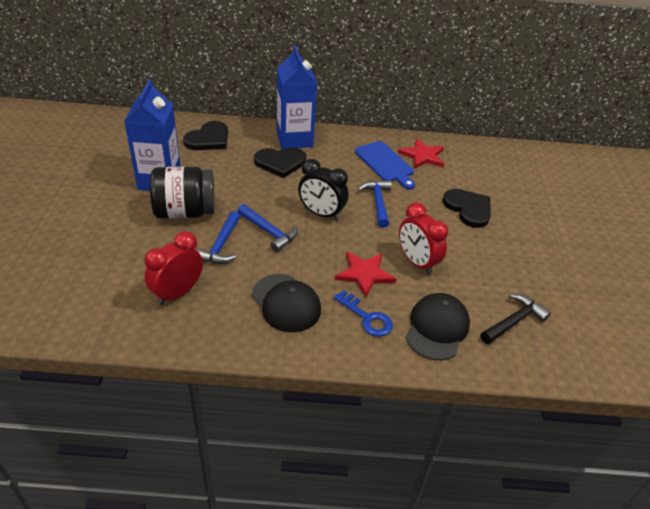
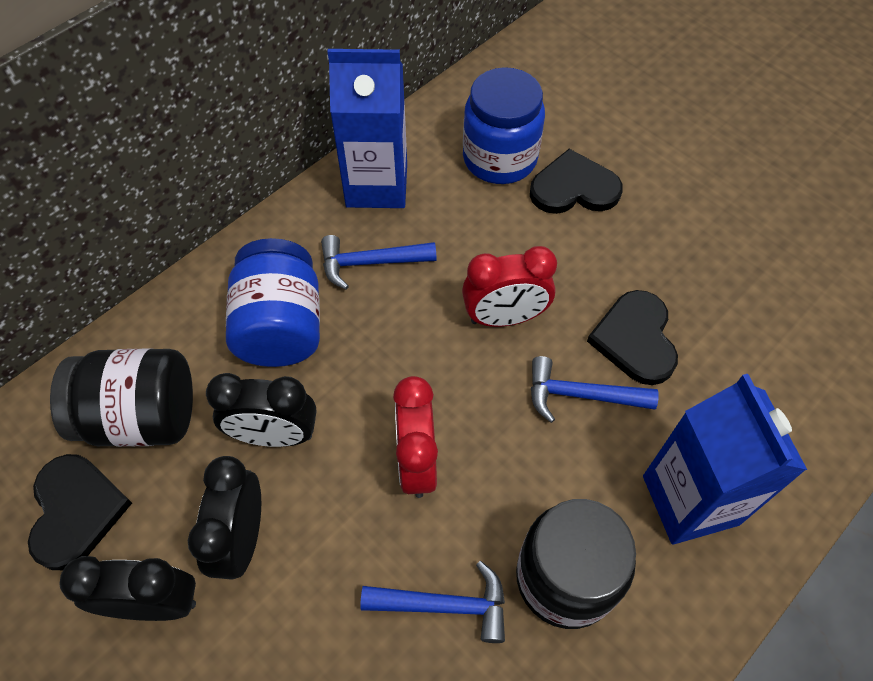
black cap: [252,274,321,332] [406,293,470,360] = 2 -> none = 0
black clock: [298,159,349,220] = 1 -> [59,556,196,621] [188,456,261,580] [206,373,317,447] = 3
black hammer: [481,294,551,344] = 1 -> none = 0
black jar: [150,166,215,219] = 1 -> [50,348,193,447] [516,499,636,629] = 2
blue cutting board: [355,141,415,189] = 1 -> none = 0
blue jar: none = 0 -> [226,238,320,367] [463,67,545,184] = 2
blue key: [334,290,393,337] = 1 -> none = 0
red star: [335,252,396,297] [398,138,444,169] = 2 -> none = 0

